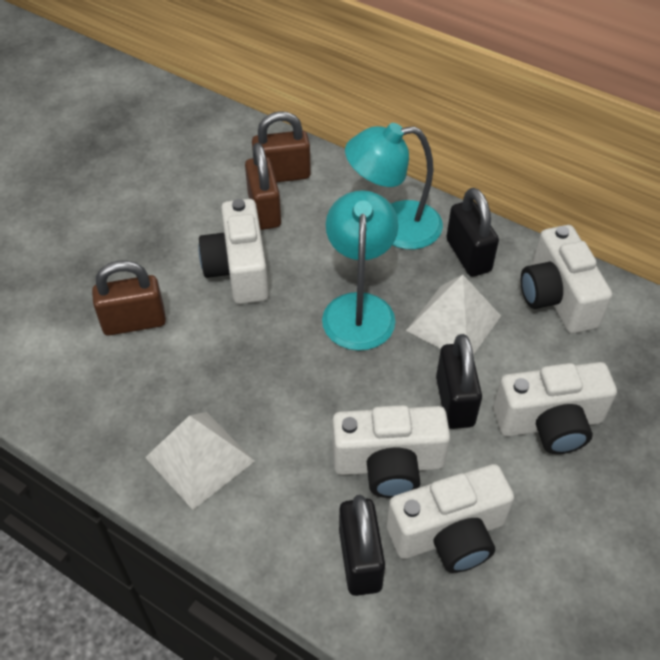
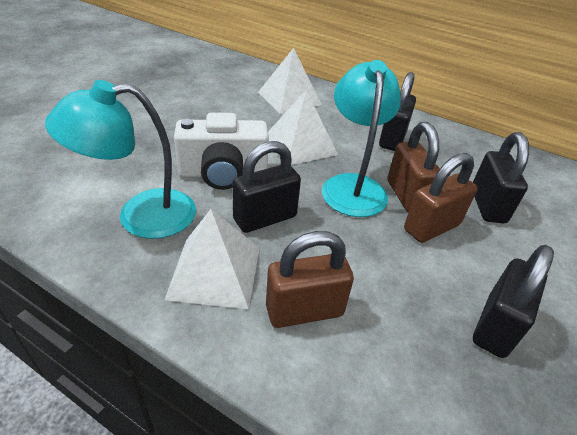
black padlock: [339,495,385,596] [436,334,482,429] [446,188,499,277] = 3 -> [232,141,301,233] [379,72,416,151] [473,132,529,223] [473,245,554,358] = 4
white camera: [198,199,269,304] [332,405,450,498] [387,464,514,573] [493,362,617,454] [521,225,612,333] = 5 -> [174,113,269,190] = 1
white pyramid: [145,412,255,510] [406,275,501,355] = 2 -> [165,209,260,309] [258,48,322,114] [268,90,338,165] = 3

